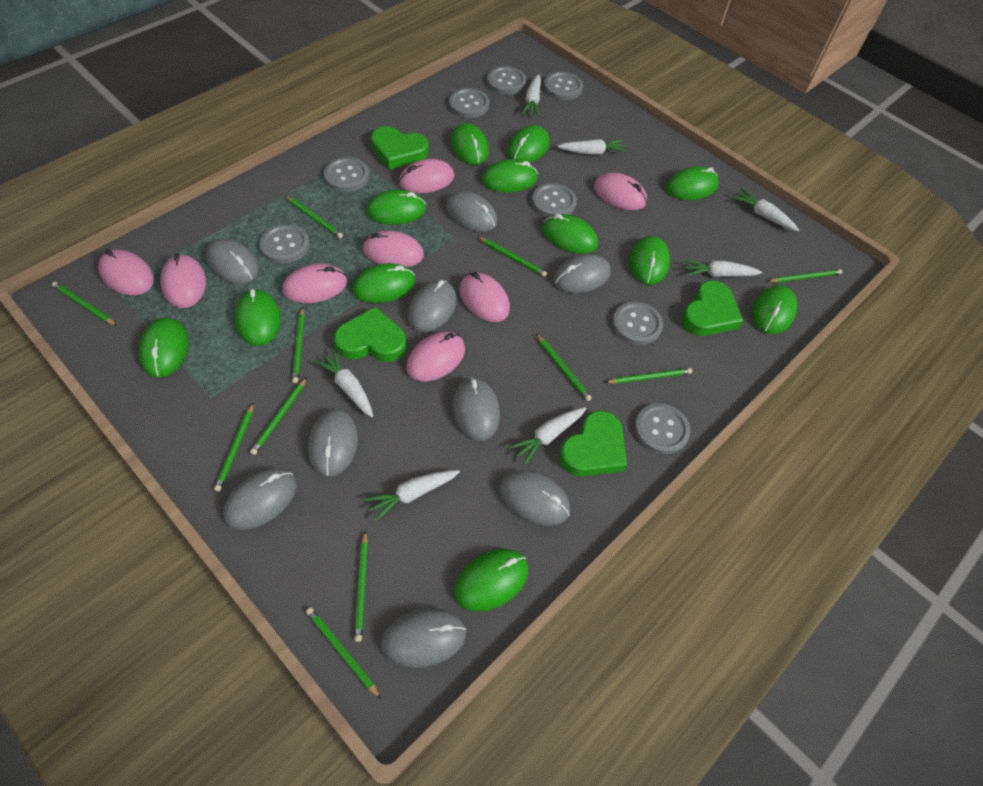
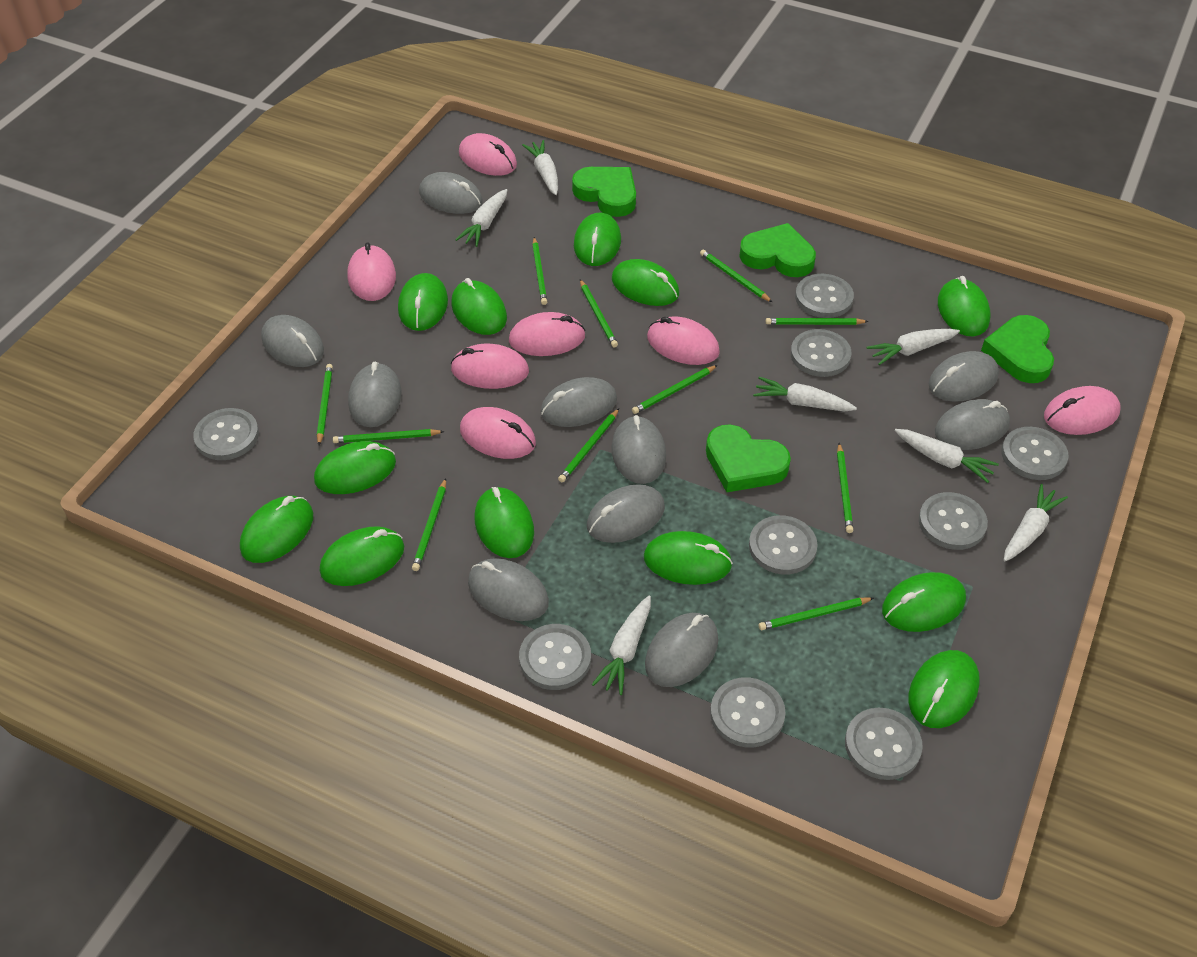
grey button: [259,224,310,263] [324,157,369,192] [449,88,490,118] [487,66,526,95] [532,183,577,218] [544,72,583,100] [612,302,663,345] [635,403,690,454] = 8 -> [193,408,259,460] [519,624,591,690] [710,677,786,748] [749,515,818,574] [791,329,852,377] [795,274,854,318] [845,708,923,780] [919,492,988,550] [1001,427,1068,480] = 9
grey mouse: [206,238,259,284] [223,468,296,530] [308,409,358,477] [381,608,467,668] [408,280,457,332] [446,191,497,232] [453,377,500,441] [499,470,570,526] [553,254,611,293] = 9 -> [261,315,324,367] [348,362,401,427] [419,172,483,214] [468,558,549,621] [540,377,617,427] [587,484,665,543] [612,415,666,484] [645,613,718,687] [928,351,999,402] [935,399,1010,450] = 10
pink mouse: [98,249,154,295] [160,254,206,308] [282,264,347,303] [363,230,424,267] [399,159,454,193] [406,332,465,382] [459,272,510,322] [594,173,647,210] = 8 -> [347,242,396,301] [450,344,529,389] [459,133,517,176] [460,407,536,459] [509,312,586,356] [647,316,720,365] [1044,386,1120,435] = 7

